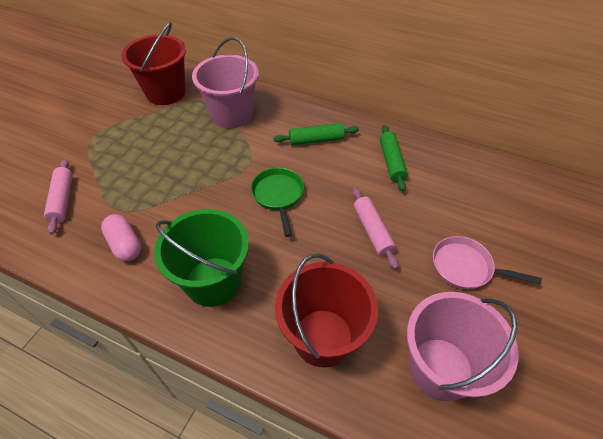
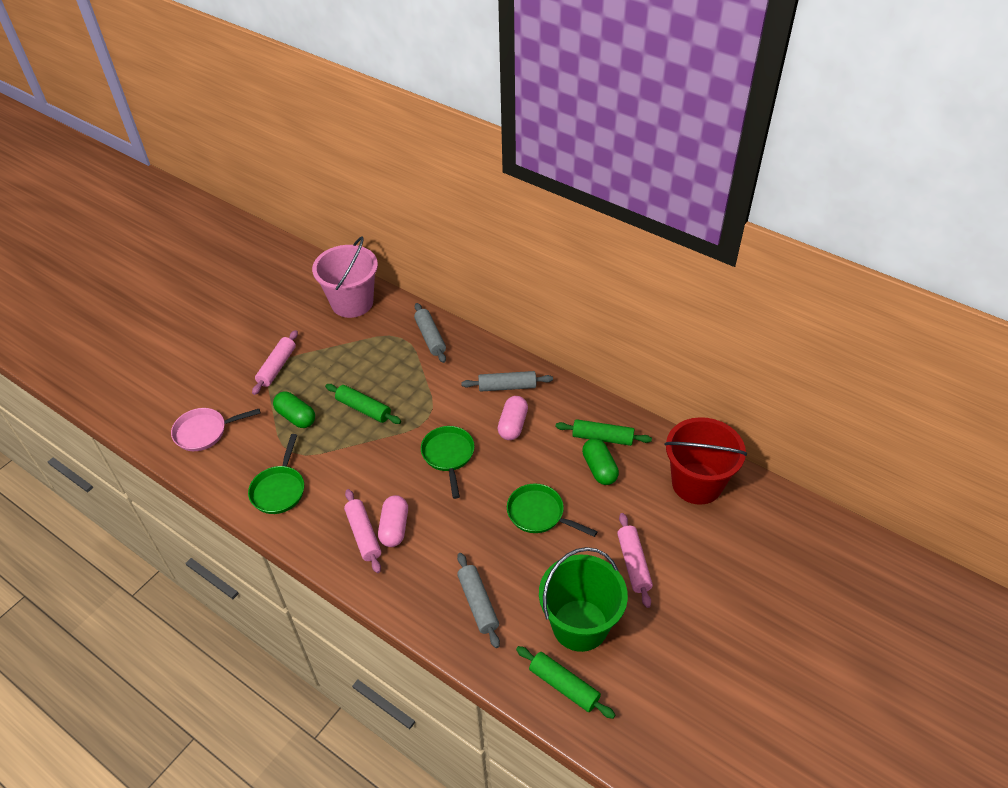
green capsule: none = 0 -> [273,392,315,428] [582,438,619,485] = 2
green pan: [251,168,304,237] = 1 -> [248,434,304,514] [421,426,475,499] [507,484,598,537] = 3
green rolling pin: [273,123,359,145] [380,125,408,191] = 2 -> [325,384,401,424] [516,646,615,719] [555,419,652,446] = 3
grey rolling pin: none = 0 -> [414,303,446,363] [457,553,500,648] [461,371,553,392] = 3
pink bucket: [192,37,259,128] [407,292,518,402] = 2 -> [312,236,378,318] = 1
pink capsule: [101,214,141,261] = 1 -> [378,495,408,547] [498,396,528,440] = 2
pink rolling pin: [44,159,73,234] [353,188,399,269] = 2 -> [252,330,298,395] [344,489,381,573] [617,513,653,608] = 3
red bucket: [121,22,186,105] [275,254,378,368] = 2 -> [664,417,747,505] = 1

